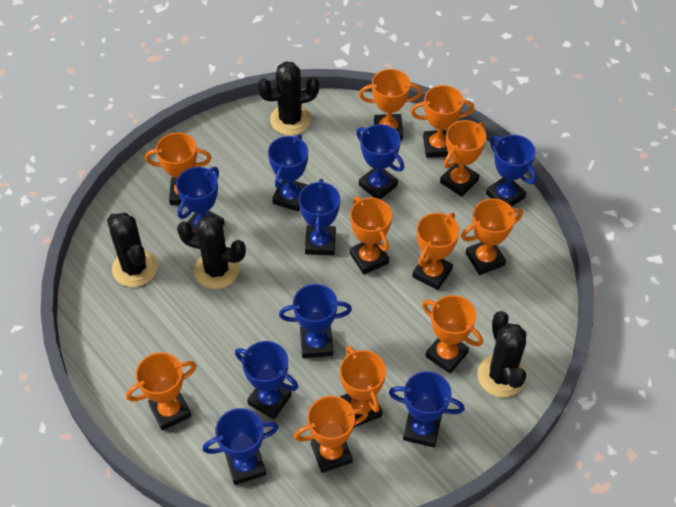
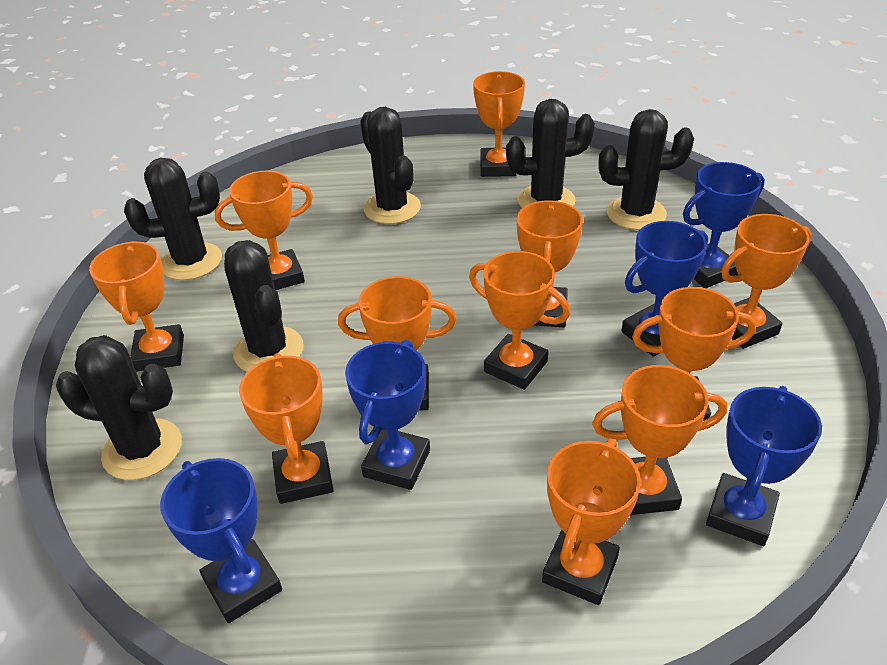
black cactus: [107,213,158,287] [177,215,246,289] [257,61,319,135] [477,311,526,397] = 4 -> [56,335,182,480] [124,158,222,280] [224,240,304,372] [360,107,421,224] [506,99,595,208] [599,109,694,230] = 6
blue trophy: [176,167,225,234] [202,408,279,485] [235,341,298,419] [268,134,308,211] [279,284,352,358] [299,179,340,255] [356,124,404,199] [389,371,465,447] [486,135,537,207] = 9 -> [160,458,282,623] [345,340,430,490] [621,221,708,357] [683,162,765,288] [706,386,822,546] = 5

